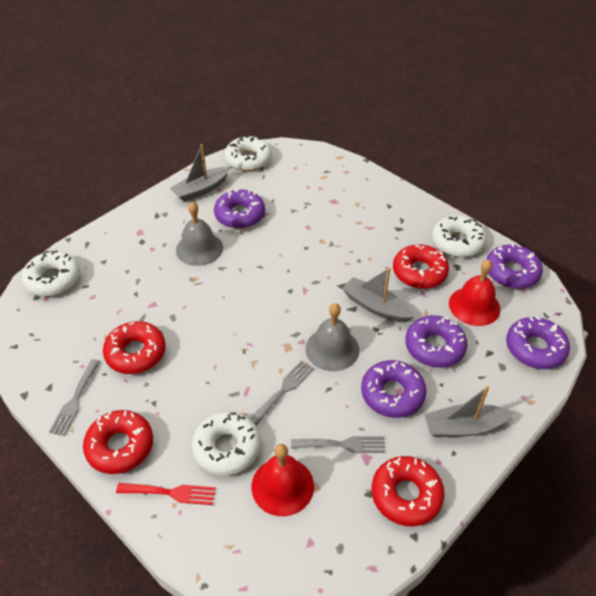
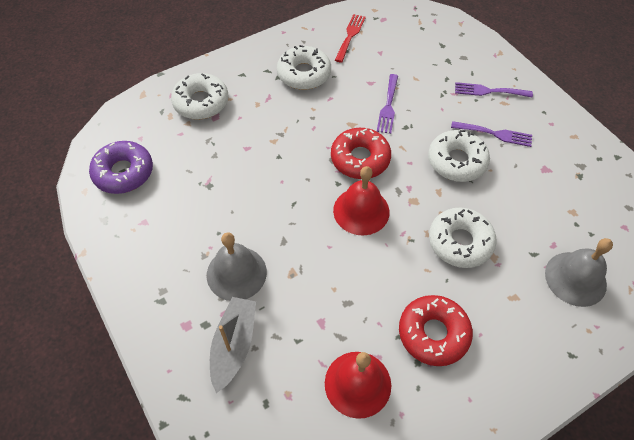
grey boat: [170,144,230,202] [342,268,414,322] [424,386,514,437] = 3 -> [210,297,256,393] = 1
grey fork: [49,359,100,436] [250,360,314,426] [291,436,385,453] = 3 -> none = 0
purple donut: [214,189,265,229] [361,360,426,418] [405,315,467,368] [486,243,543,289] [506,316,570,369] = 5 -> [89,141,153,194] = 1
purple fork: none = 0 -> [377,74,398,134] [451,121,532,147] [455,82,533,98] = 3
red donut: [83,410,153,474] [103,321,166,374] [372,456,445,527] [393,244,449,289] = 4 -> [331,128,391,179] [399,295,473,366] = 2

